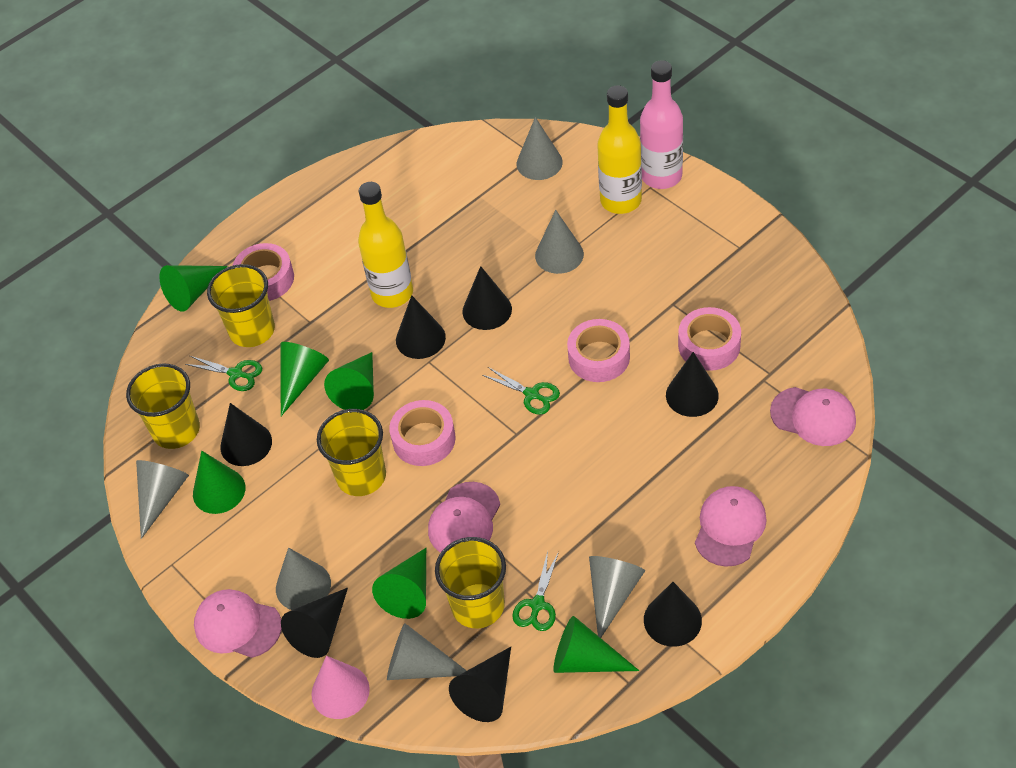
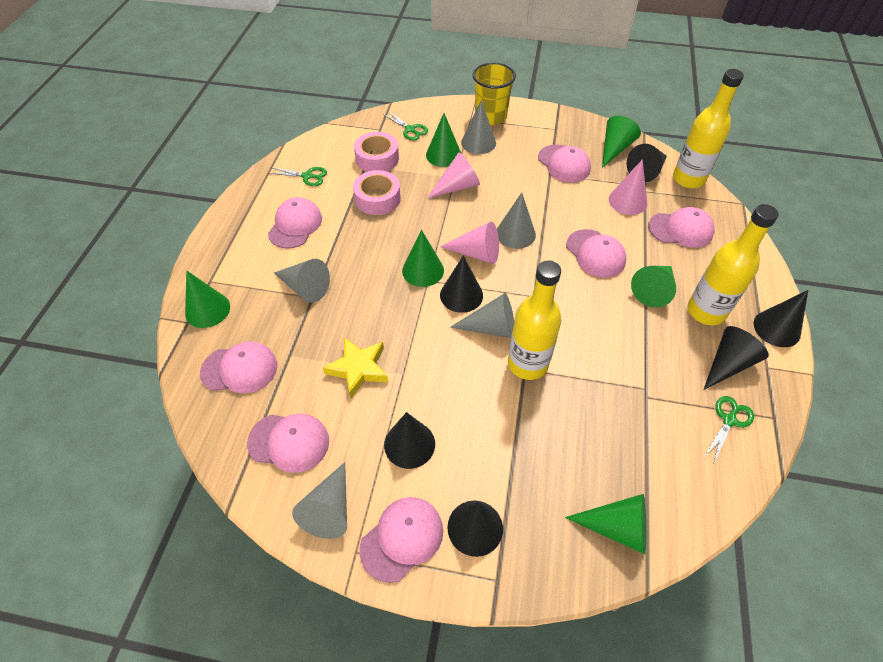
black cone: [220,403,272,466] [281,588,348,658] [396,295,446,359] [449,647,511,722] [462,266,512,330] [644,582,702,647] [666,352,719,417] = 7 -> [384,412,435,469] [440,255,483,313] [447,501,503,557] [627,144,667,182] [704,326,769,390] [754,290,808,347] = 6
grey cone: [136,460,189,539] [276,548,331,610] [387,623,467,680] [517,117,563,180] [535,210,584,274] [589,556,645,638] = 6 -> [274,259,330,303] [292,462,347,539] [450,293,514,338] [461,100,496,154] [497,193,536,249] = 5
pink bottle: [640,60,683,189] = 1 -> none = 0
pink cap: [194,589,282,658] [428,482,500,553] [695,486,767,567] [770,387,856,446] = 4 -> [200,341,277,394] [247,414,329,473] [268,197,322,249] [360,497,443,583] [538,144,591,183] [566,229,626,278] [648,207,714,248] = 7
pink cone: [311,656,370,719] = 1 -> [426,152,480,199] [440,222,499,264] [609,159,647,215] = 3
pink tape: [232,243,294,301] [389,400,456,466] [567,319,630,382] [678,307,741,371] = 4 -> [353,170,401,215] [354,132,399,172] = 2
yellow bottle: [358,182,413,308] [597,85,642,214] = 2 -> [508,260,561,380] [673,69,744,188] [688,204,779,325] = 3
yellow cup: [126,364,200,449] [207,264,275,347] [317,409,386,496] [435,537,506,628] = 4 -> [473,62,516,125] = 1
yellow star: none = 0 -> [322,337,388,398] = 1

